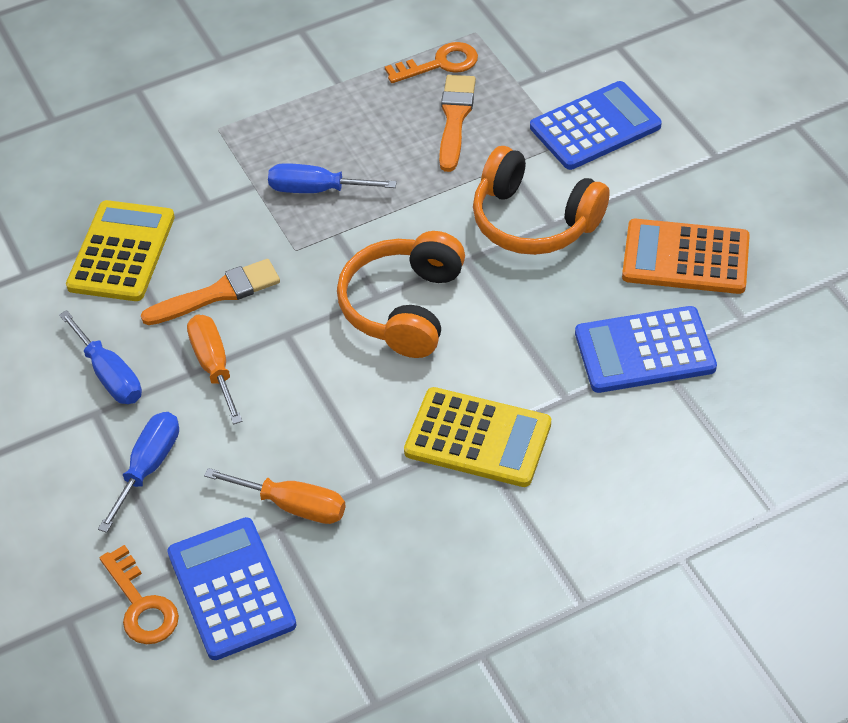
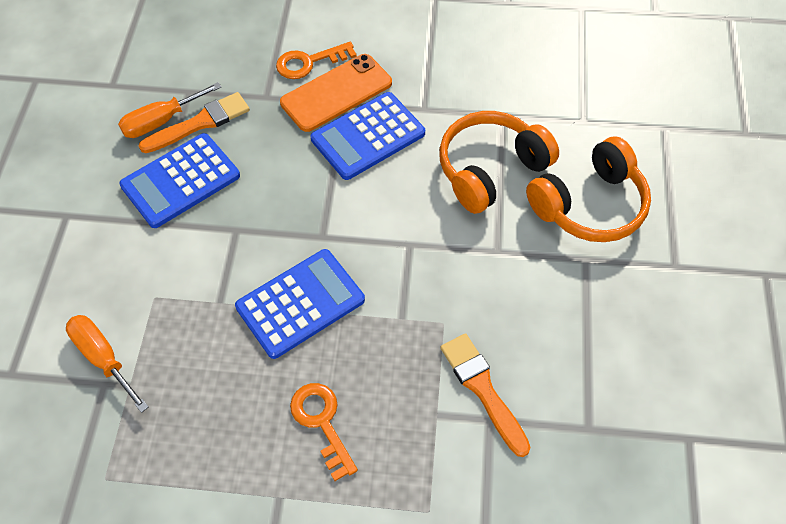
blue screwdriver: [59,310,142,404] [98,412,179,533] [268,163,397,193] = 3 -> none = 0
orange calculator: [622,219,750,294] = 1 -> none = 0
orange phone: none = 0 -> [280,54,392,132] = 1
yellow calculator: [66,200,175,301] [404,387,551,487] = 2 -> none = 0

